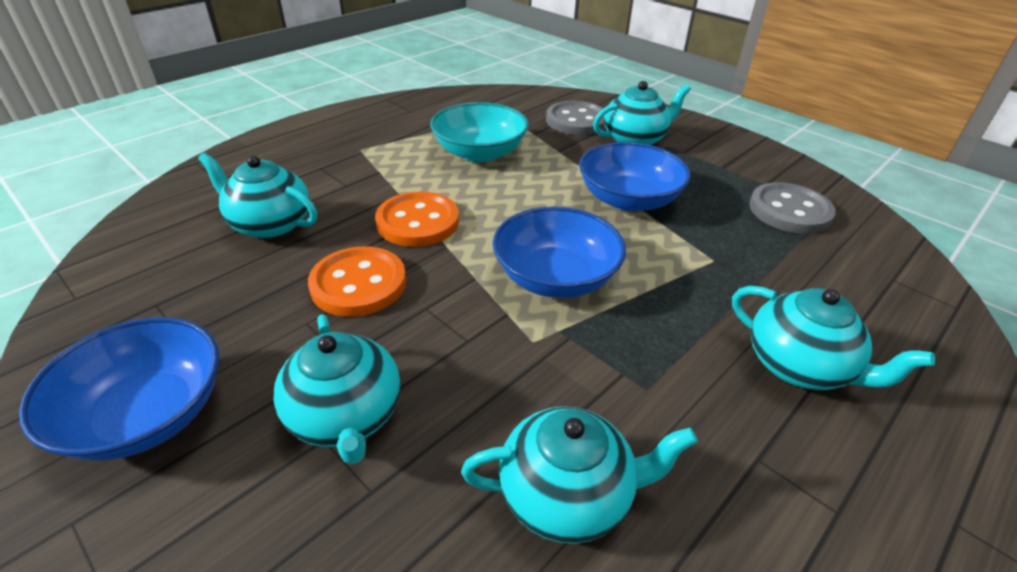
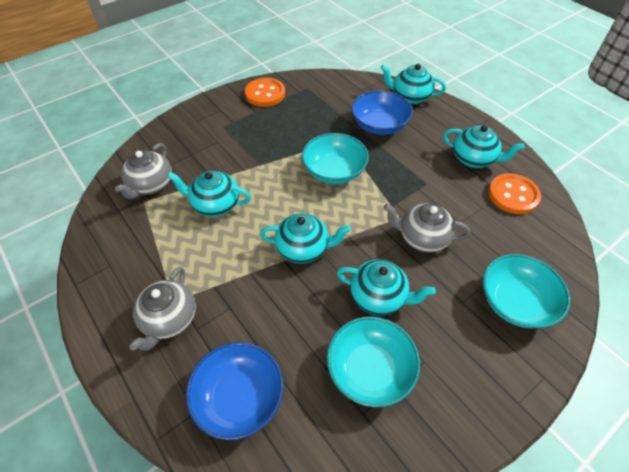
blue bowl: [19,317,219,460] [493,206,626,298] [579,142,691,211] = 3 -> [186,342,283,440] [352,90,413,135] = 2
grey button: [546,101,606,135] [749,182,836,234] = 2 -> none = 0
grey teapot: none = 0 -> [115,143,172,199] [129,267,196,351] [384,203,471,252] = 3
turquoise bowl: [430,102,529,162] = 1 -> [302,133,369,184] [327,317,420,407] [483,254,570,328] = 3

